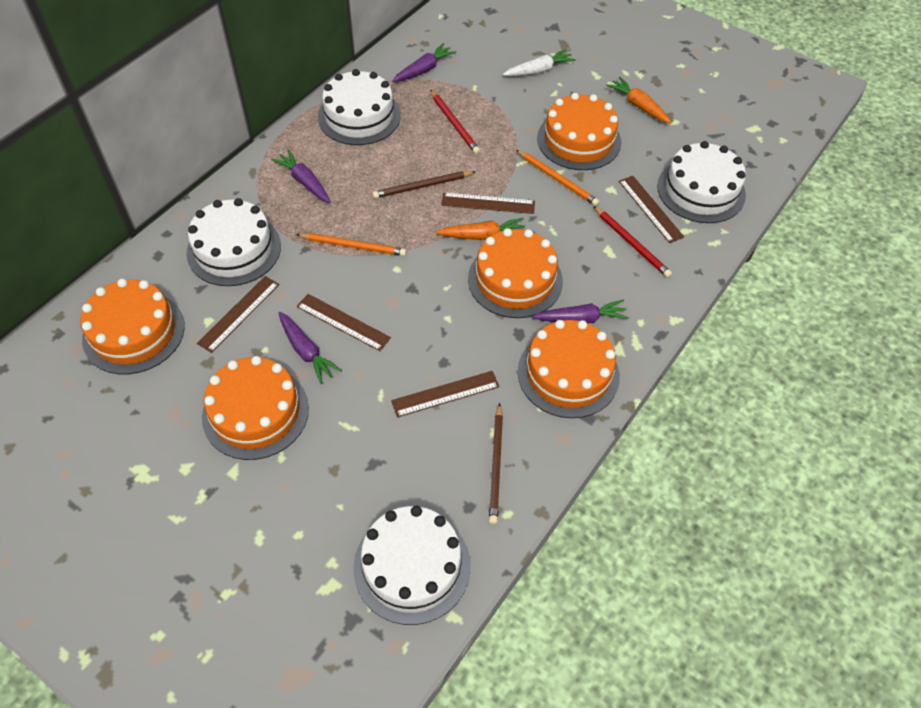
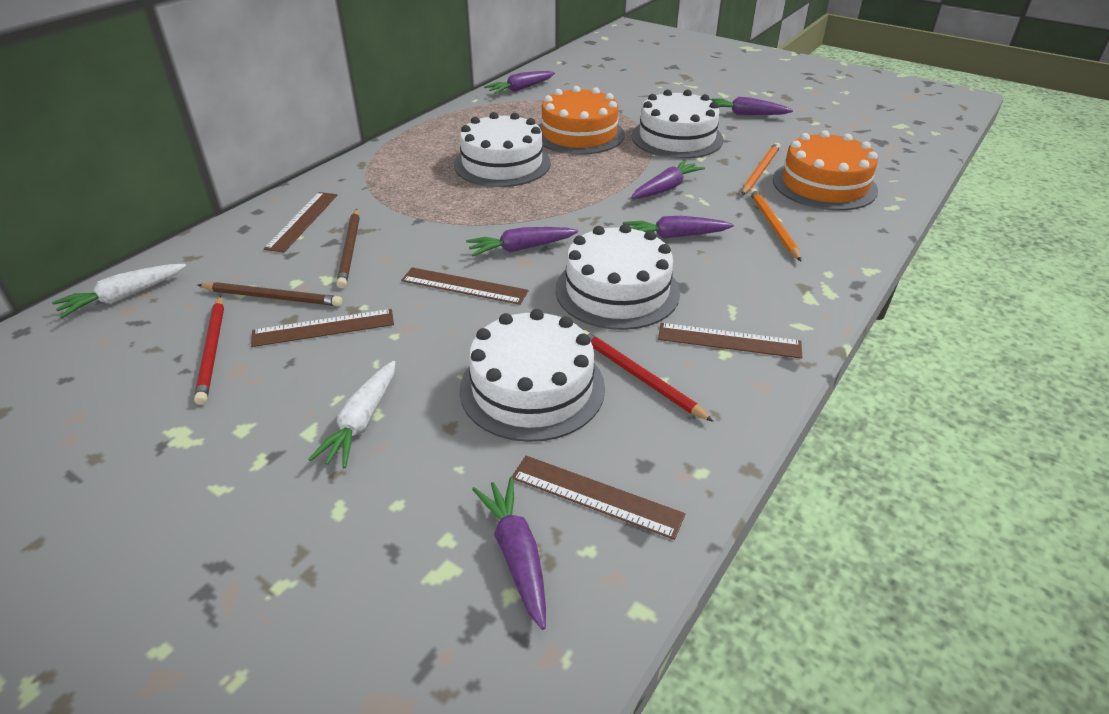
orange cake: [80,279,185,374] [202,356,309,460] [468,228,563,318] [518,320,620,418] [537,93,621,170] = 5 -> [538,86,625,155] [773,130,878,211] = 2
orange carrot: [436,218,525,240] [606,77,671,123] = 2 -> none = 0
purple carrot: [271,149,330,203] [278,312,342,384] [392,43,457,82] [532,300,629,323] = 4 -> [466,227,578,256] [472,477,546,630] [484,71,555,94] [623,216,734,239] [631,160,705,199] [709,97,793,115] = 6
white carrot: [503,49,576,76] = 1 -> [52,264,186,318] [308,361,395,468] = 2

